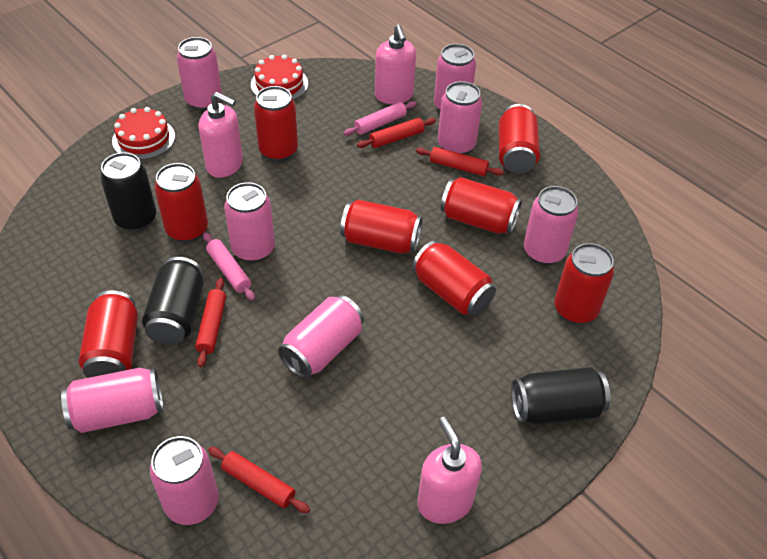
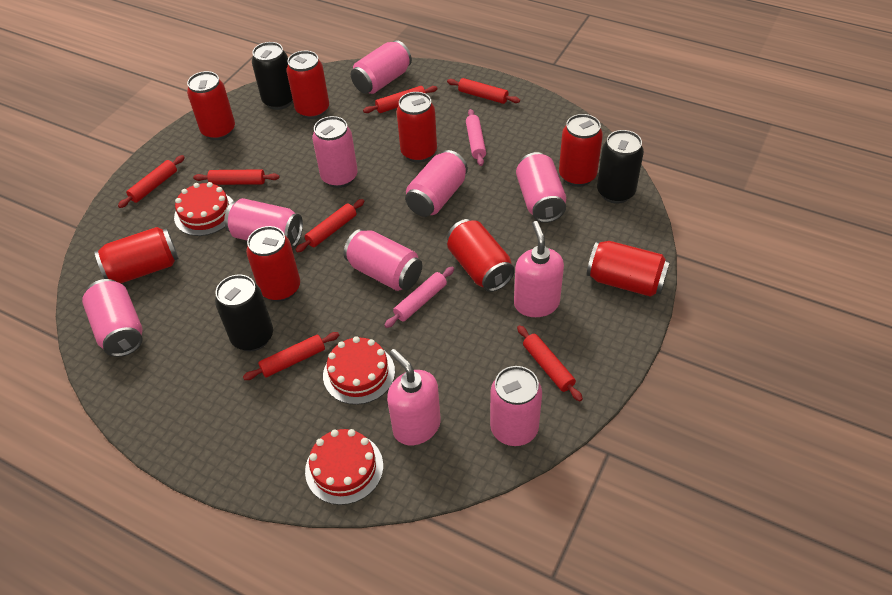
pink soap dispenser: [199,92,243,178] [375,24,416,104] [418,417,482,524] = 3 -> [387,349,441,445] [514,221,564,317] = 2
red cake: [112,107,175,160] [251,55,308,100] = 2 -> [174,182,233,236] [305,429,383,505] [323,336,395,405] = 3
red rolling pin: [195,278,226,367] [208,447,310,513] [357,118,436,148] [416,147,504,176] = 4 -> [118,155,185,208] [193,169,279,185] [243,332,339,380] [296,199,365,253] [363,86,438,113] [447,78,520,104] [517,325,583,401] = 7

